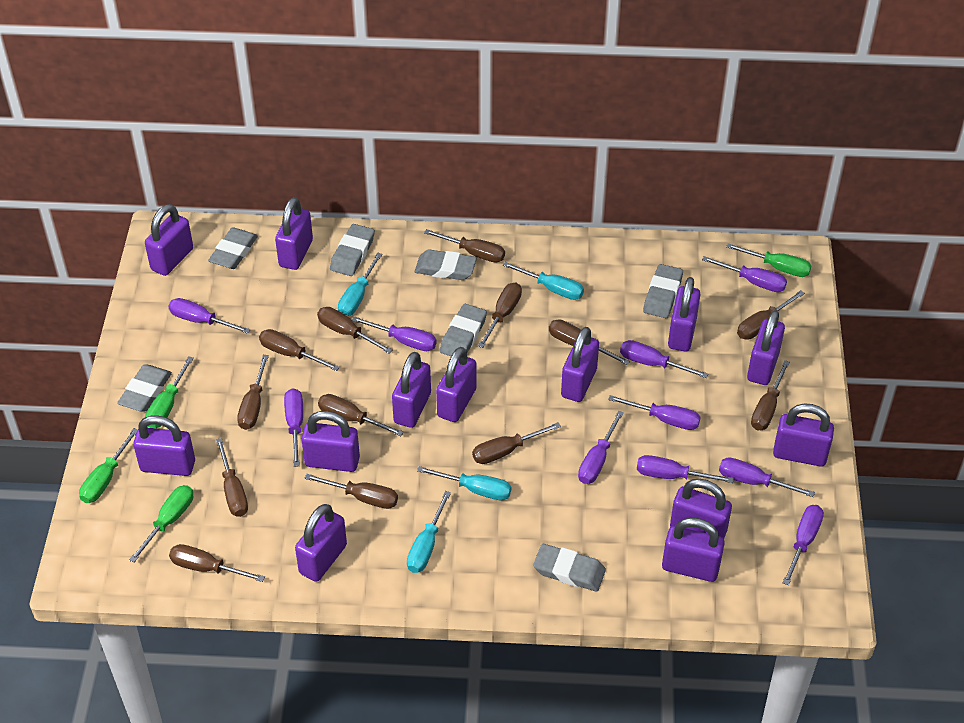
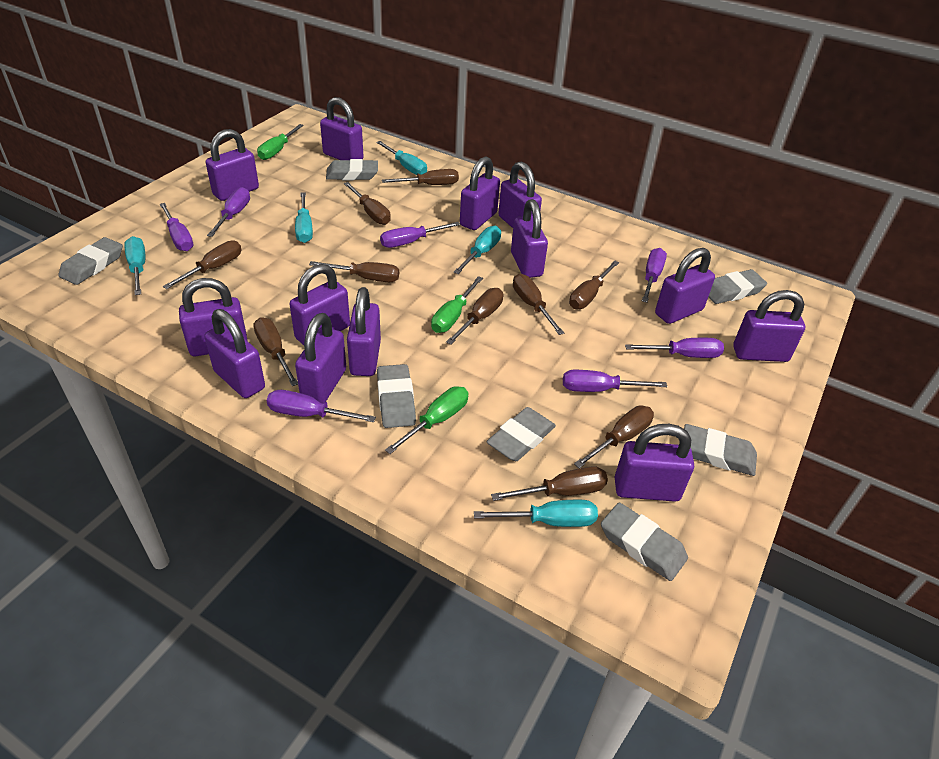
brown screwdriver: [169,544,265,582] [216,438,248,517] [237,355,269,430] [259,329,340,371] [304,474,398,509] [317,307,392,353] [318,394,404,436] [424,229,505,263] [472,422,561,464] [478,283,522,348] [549,319,630,365] [737,290,805,340] [751,360,790,430] = 13 -> [163,240,241,289] [253,317,298,386] [309,261,399,282] [344,182,391,225] [382,169,459,185] [446,288,503,345] [491,466,608,501] [513,274,564,335] [569,260,619,309] [574,406,654,468] = 10
green screwdriver: [79,428,138,503] [129,485,193,563] [145,356,194,428] [726,243,812,277] = 4 -> [257,124,304,160] [385,386,469,454] [431,276,483,333] = 3
purple screwdriver: [168,298,250,334] [284,388,303,467] [352,316,437,351] [578,411,624,484] [608,395,701,430] [620,340,708,378] [637,455,734,483] [702,256,787,292] [719,457,815,497] [783,505,824,585] = 10 -> [159,203,194,251] [207,187,250,237] [267,390,376,422] [380,222,460,248] [563,370,667,392] [625,338,724,358] [642,248,667,303] = 7
turquoise screwdriver: [338,252,382,316] [407,491,451,573] [417,466,511,500] [503,262,584,300] = 4 -> [124,236,145,295] [295,192,313,243] [376,141,427,175] [454,226,501,274] [474,500,598,527] = 5

